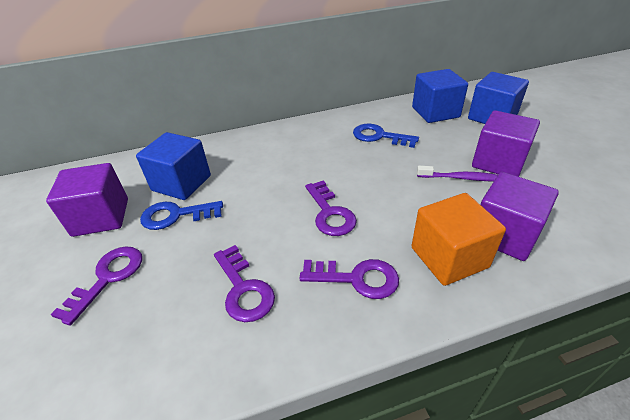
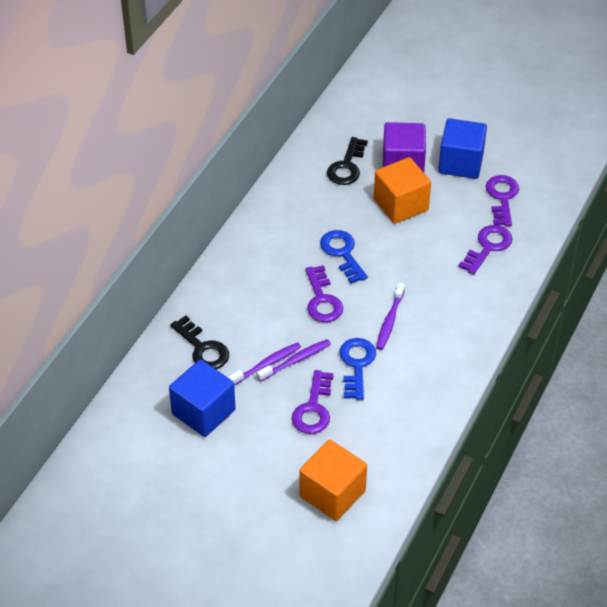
black key: none = 0 -> [170,315,229,369] [327,137,368,185] = 2
blue cube: [136,132,211,200] [412,69,468,123] [468,72,529,124] = 3 -> [169,359,236,437] [438,118,487,179] = 2
orange cube: [411,193,506,286] = 1 -> [299,440,367,521] [374,157,431,224] = 2
purple cube: [46,163,128,237] [472,110,540,177] [480,172,559,261] = 3 -> [383,122,426,172] = 1
purple toothbrush: [417,166,498,181] = 1 -> [228,342,301,385] [257,339,331,382] [376,283,405,350] = 3

